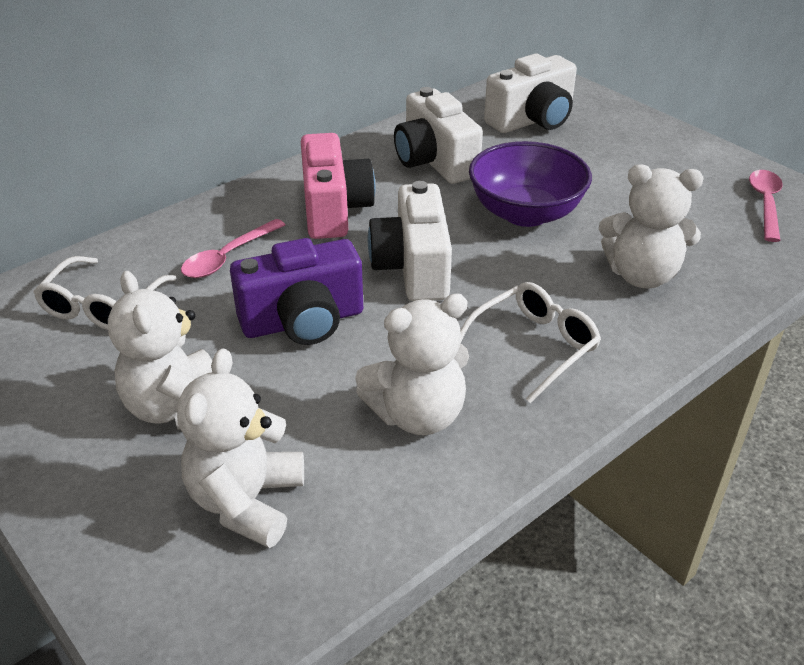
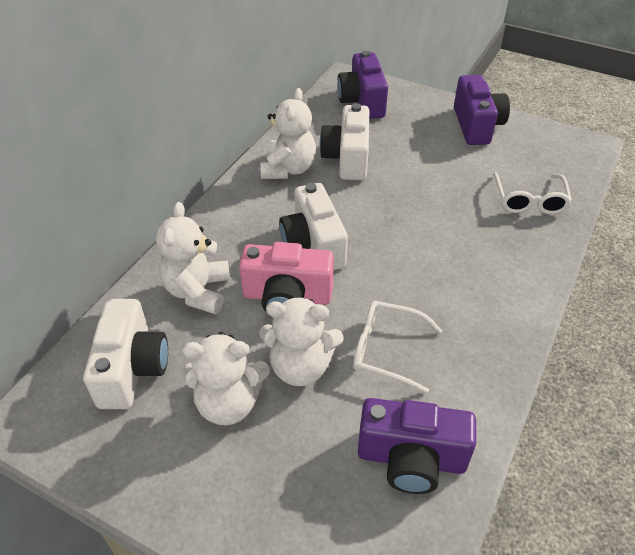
pink spoon: [181,219,285,278] [749,170,783,242] = 2 -> none = 0
purple bowl: [469,141,592,227] = 1 -> none = 0
purple camera: [230,238,363,345] = 1 -> [337,51,388,119] [358,398,476,494] [454,75,510,145] = 3

